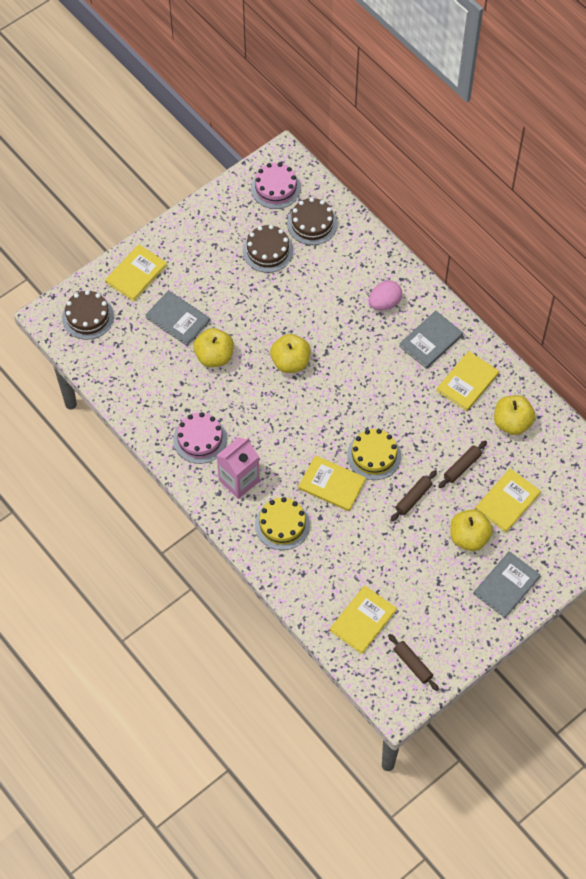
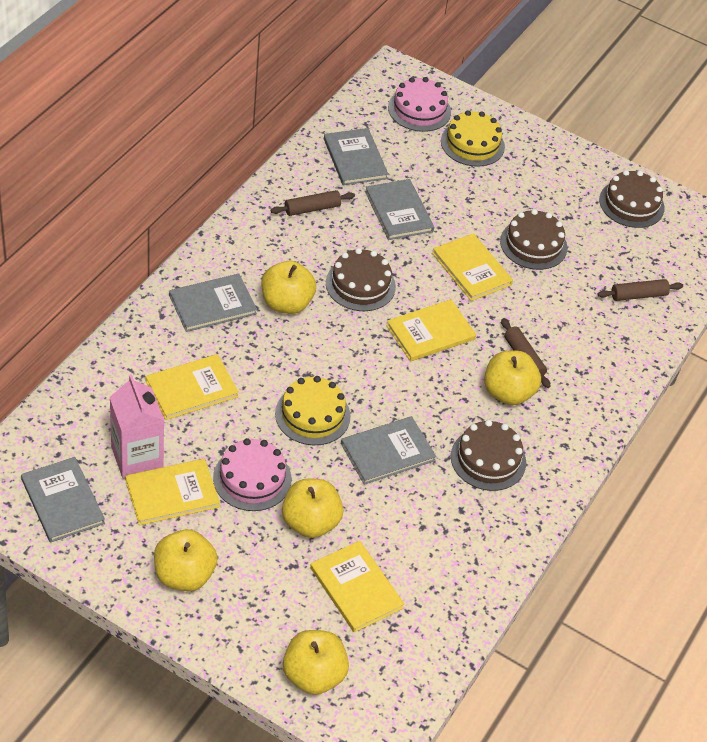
brown cake: [62,290,114,340] [243,225,294,273] [287,197,338,245] = 3 -> [326,248,396,311] [451,420,526,491] [500,209,568,270] [599,170,665,228] = 4
grey book: [145,290,210,346] [399,310,463,369] [473,551,541,618] = 3 -> [21,457,105,543] [169,274,257,332] [324,128,388,185] [341,416,436,485] [365,179,434,240] = 5
pink egg: [369,281,402,311] = 1 -> none = 0
yellow apple: [193,328,234,367] [270,334,311,373] [450,509,493,551] [494,395,535,435] = 4 -> [154,529,218,591] [262,261,316,314] [282,479,343,538] [283,630,349,695] [484,350,541,405] = 5

